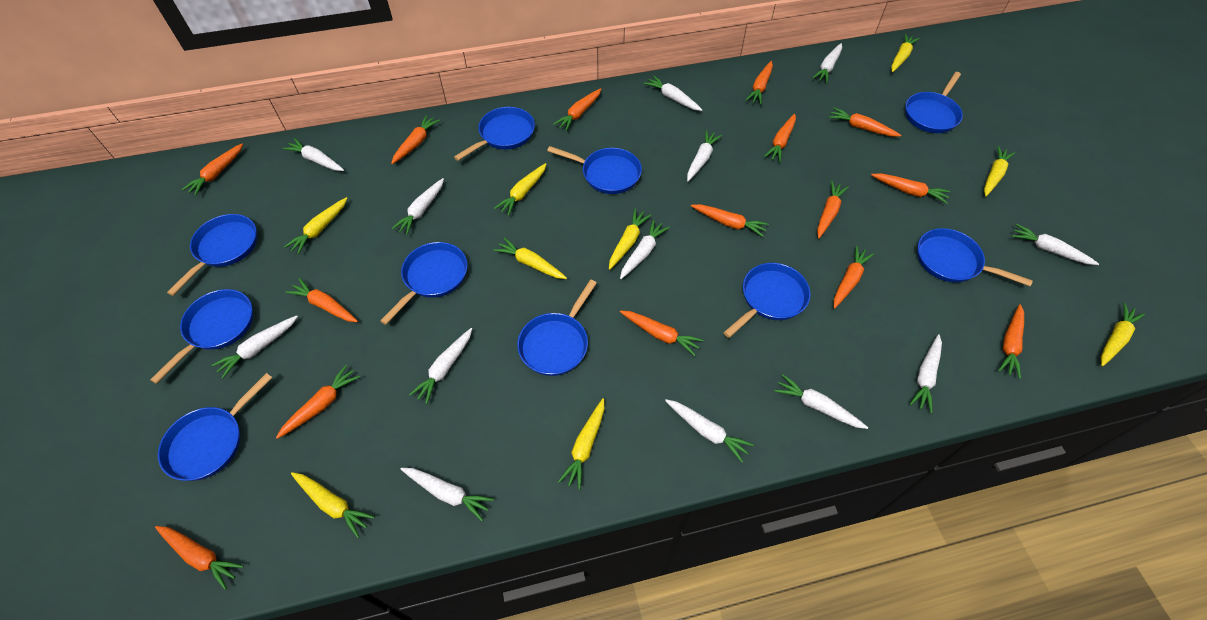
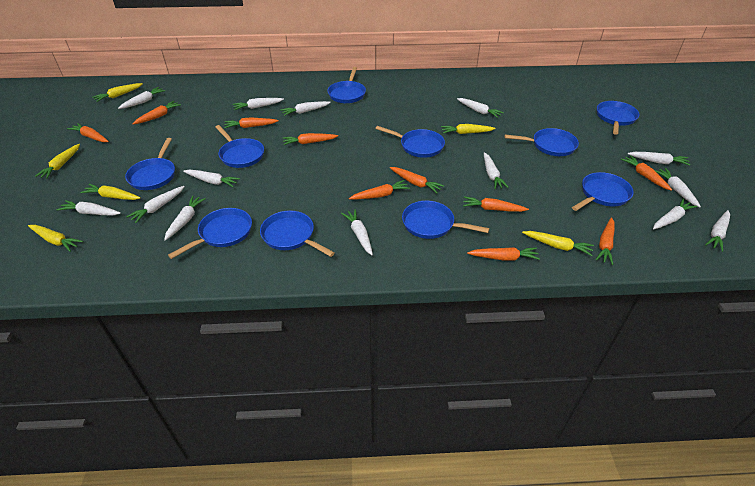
orange carrot: [155,526,244,590] [182,143,243,196] [276,365,360,439] [285,278,358,322] [391,115,440,164] [553,88,601,131] [620,310,703,356] [691,204,769,237] [746,61,773,105] [764,114,796,162] [817,181,849,238] [829,107,901,137] [834,245,874,308] [871,173,950,204] [998,304,1024,379] = 15 -> [67,123,109,142] [133,101,181,124] [224,117,278,128] [283,133,338,145] [349,180,410,200] [390,167,444,193] [463,196,529,212] [467,247,540,261] [596,218,614,265] [621,155,672,191] = 10
white carrot: [212,315,298,378] [282,138,344,171] [392,178,444,235] [401,468,494,521] [409,328,472,404] [620,219,670,279] [644,75,702,111] [665,399,754,462] [687,130,722,181] [774,374,868,429] [812,43,842,83] [910,334,942,413] [1012,224,1099,265] = 13 -> [57,200,121,215] [118,87,165,109] [126,186,185,223] [164,196,206,240] [183,170,240,187] [233,98,284,110] [281,101,331,116] [341,209,373,255] [457,98,504,118] [484,152,509,189] [627,152,691,165] [653,199,697,229] [654,168,701,207] [705,210,730,252] = 14
yellow carrot: [284,197,348,255] [291,472,375,538] [493,237,567,279] [494,163,546,216] [558,398,605,490] [609,209,651,270] [891,33,920,72] [984,146,1015,196] [1101,303,1145,366] = 9 -> [28,225,83,252] [35,144,80,179] [80,184,141,200] [92,83,143,102] [441,124,496,134] [522,231,594,256] = 6

